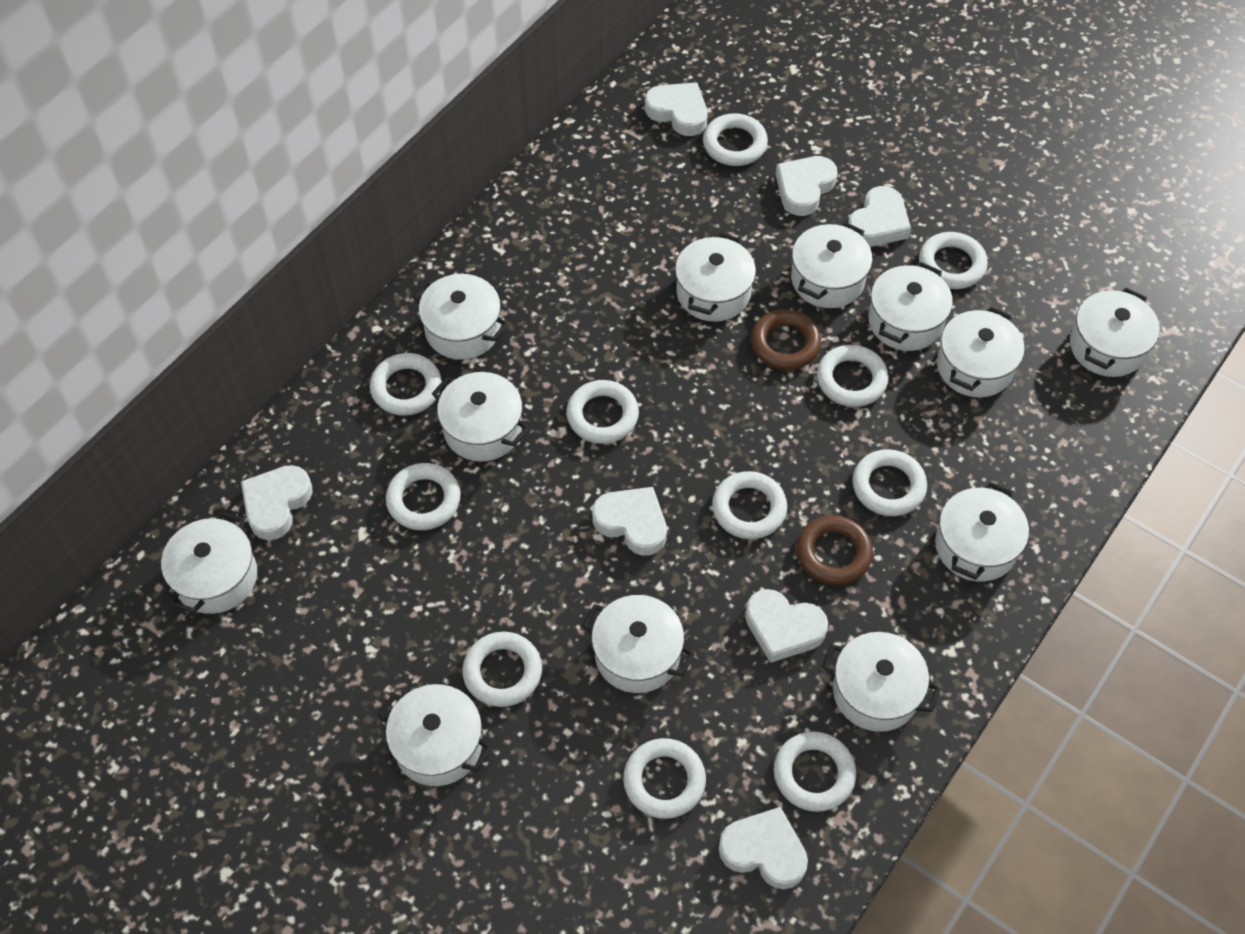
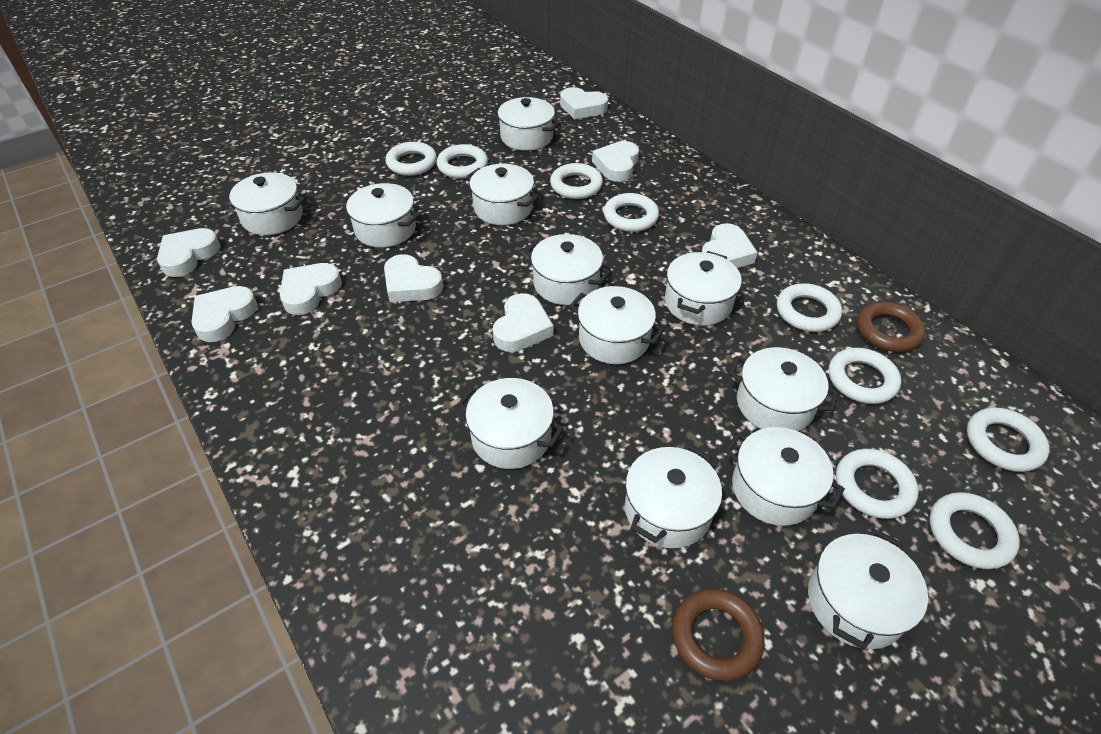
white heart: [241,465,313,540] [592,487,667,556] [645,82,708,136] [719,807,808,889] [745,589,828,663] [776,156,837,216] [848,186,911,247] = 7 -> [157,228,221,277] [191,286,258,342] [280,263,342,315] [384,254,443,302] [493,293,554,352] [560,87,608,119] [592,141,639,182] [702,223,758,268] = 8
white ring: [370,353,442,416] [386,463,461,530] [462,632,542,707] [566,380,639,444] [623,738,706,819] [703,113,768,166] [712,471,787,539] [774,731,856,812] [817,345,889,407] [852,449,927,516] [919,232,988,289] = 11 -> [386,142,437,176] [436,144,488,179] [550,163,603,199] [604,193,659,232] [777,283,842,332] [829,348,901,404] [836,449,919,519] [929,492,1020,569] [967,407,1050,472] = 9

